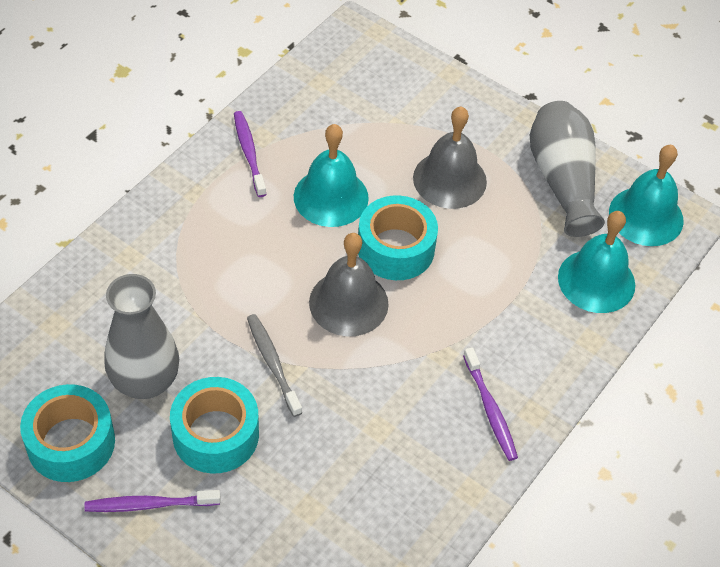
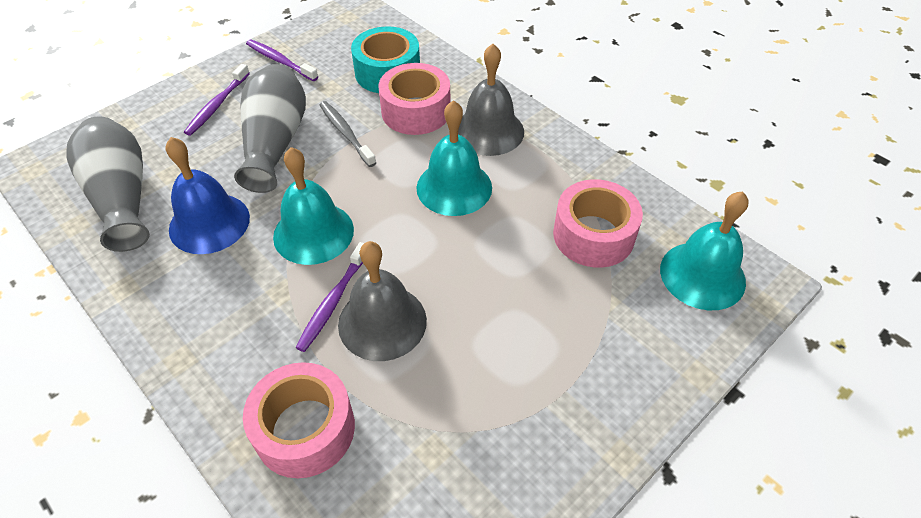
blue bell: none = 0 -> [166,137,250,254] = 1
pink tape: none = 0 -> [243,362,355,478] [379,63,450,135] [553,179,643,268] = 3
turquoise tape: [20,384,115,482] [170,377,259,473] [358,195,438,280] = 3 -> [351,26,420,93] = 1

